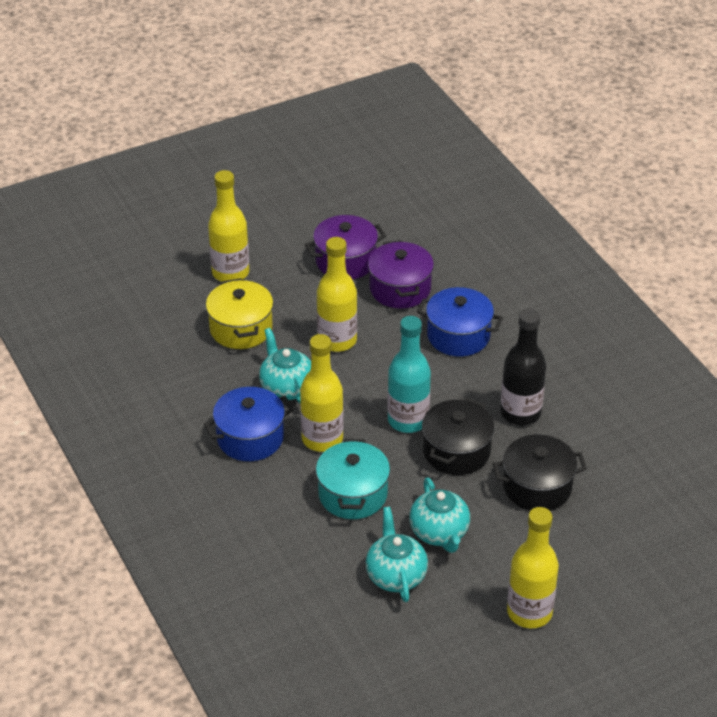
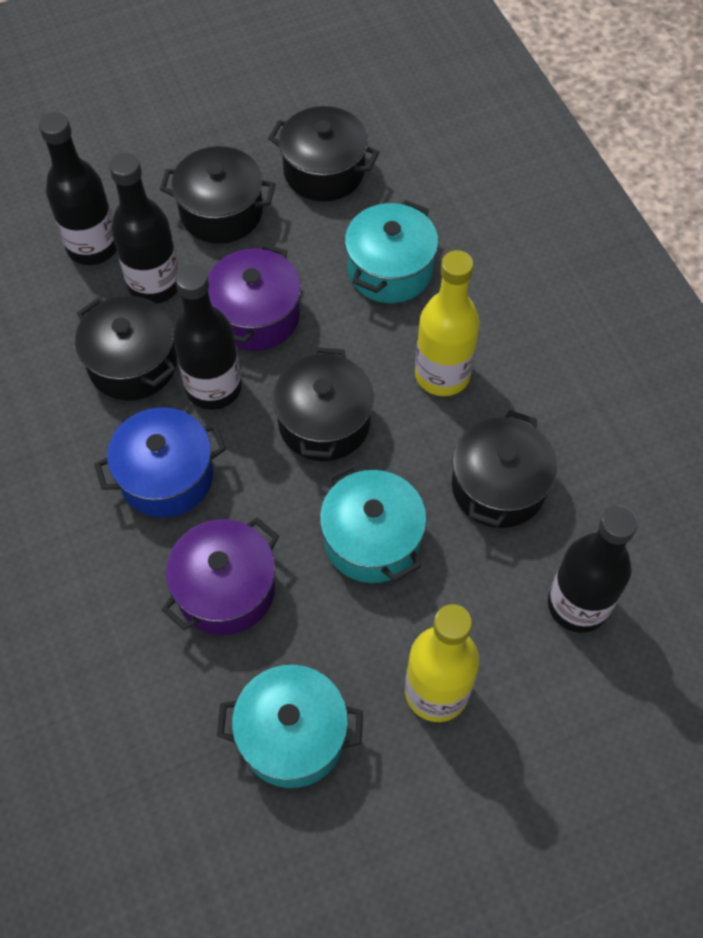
black bottle: [500,308,546,425] = 1 -> [39,112,117,265] [109,153,179,304] [173,265,242,410] [548,506,638,633] = 4
black pot: [422,398,495,475] [493,434,587,511] = 2 -> [75,296,177,401] [160,146,275,244] [268,106,379,202] [273,347,374,461] [452,410,557,528] = 5
blue pot: [204,387,294,461] [417,287,503,357] = 2 -> [94,407,226,518] = 1
turquoise bottle: [387,316,431,433] = 1 -> none = 0
turquoise pot: [316,439,390,519] = 1 -> [217,665,363,788] [320,464,427,583] [345,200,438,303] = 3
turquoise teapot: [259,328,311,404] [366,507,428,602] [409,478,470,553] = 3 -> none = 0
yellow bottle: [208,170,250,282] [300,334,344,452] [317,237,357,352] [507,507,559,628] = 4 -> [405,604,479,722] [415,250,480,396] = 2
yellow pot: [206,278,273,349] = 1 -> none = 0

